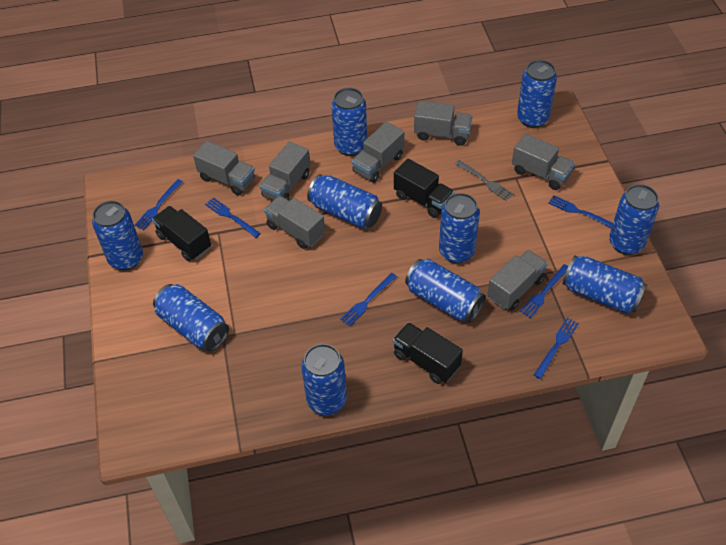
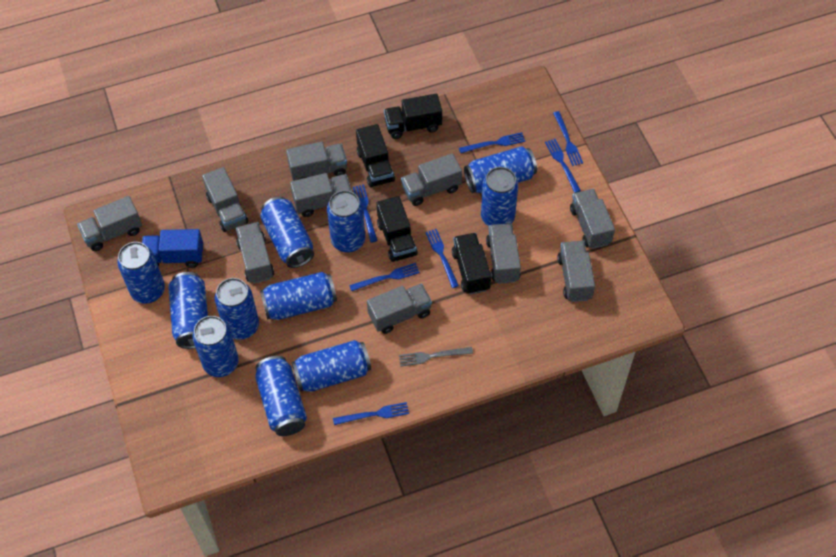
black truck: [152,206,211,261] [393,322,463,384] [394,159,455,218] = 3 -> [356,124,395,187] [376,196,418,262] [384,93,442,139] [452,233,491,295] = 4
blue can: [92,201,143,270] [153,284,229,351] [301,344,347,415] [307,174,382,229] [332,88,367,156] [405,259,486,323] [439,193,480,263] [517,60,557,128] [562,255,647,314] [609,184,659,255] = 10 -> [117,242,165,304] [168,272,208,349] [193,316,239,377] [215,278,259,340] [255,356,307,436] [260,197,314,268] [260,272,337,320] [292,340,371,392] [327,190,365,253] [464,146,537,193] [481,167,518,226] = 11
blue fork: [134,179,183,230] [205,197,261,238] [340,273,397,327] [520,264,568,318] [534,318,579,379] [548,195,613,228] = 6 -> [333,402,409,425] [349,263,420,291] [353,184,378,242] [425,229,459,288] [459,132,525,153] [545,139,581,193] [553,111,583,166] = 7
blue truck: none = 0 -> [142,229,203,268] = 1
grey truck: [193,141,255,195] [260,142,310,200] [264,196,325,249] [352,122,404,183] [414,101,472,145] [487,250,548,310] [512,133,575,190] = 7 -> [77,196,142,251] [202,167,248,232] [236,222,274,284] [286,142,347,181] [290,173,352,217] [367,283,432,334] [401,153,462,206] [486,223,521,284] [557,241,595,302] [570,189,615,249] = 10

